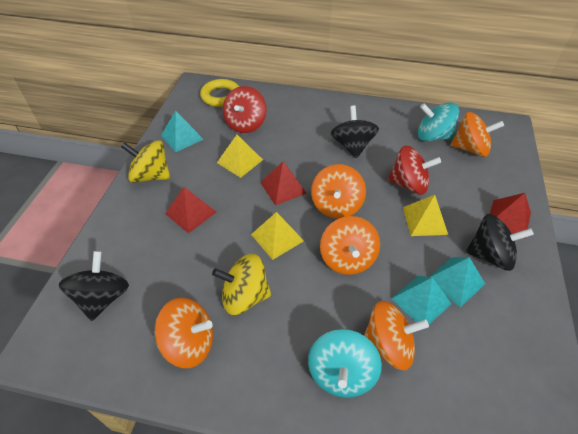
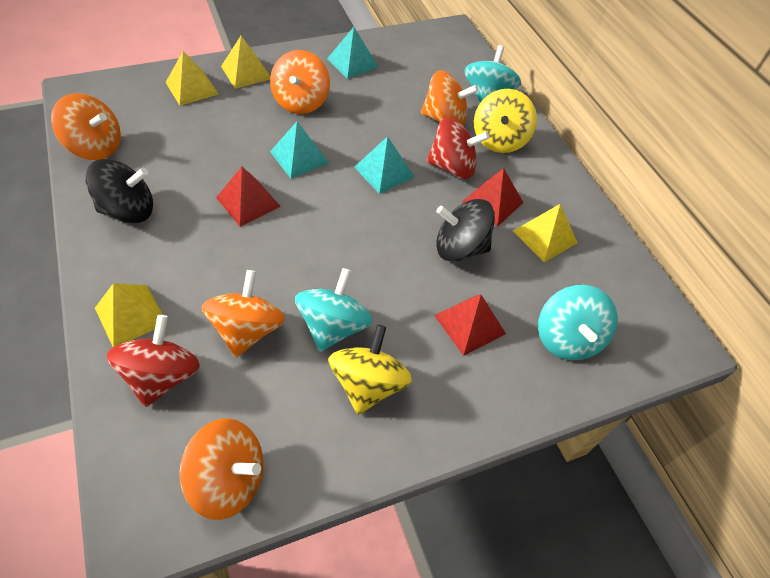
black spinning top: [59,251,129,321] [330,106,379,159] [466,214,534,271] = 3 -> [86,159,153,223] [436,199,495,262] = 2
turquoise spinning top: [308,329,382,398] [418,102,459,141] = 2 -> [295,268,373,352] [464,45,521,103] [538,285,618,360] = 3
yellow pyramid: [217,135,263,178] [251,212,304,260] [403,195,448,236] = 3 -> [95,283,163,347] [165,51,218,106] [221,36,270,89] [513,204,578,262] = 4
yellow ring: [200,79,239,107] = 1 -> none = 0

